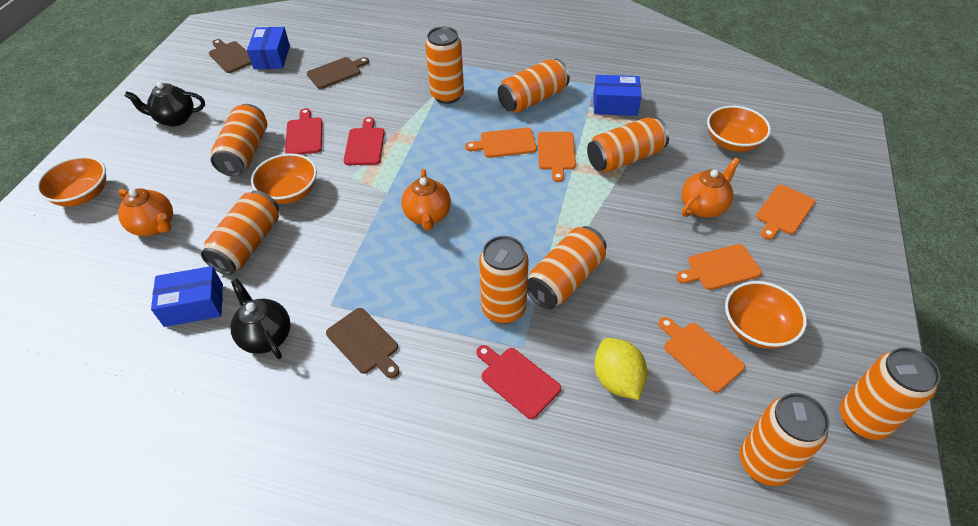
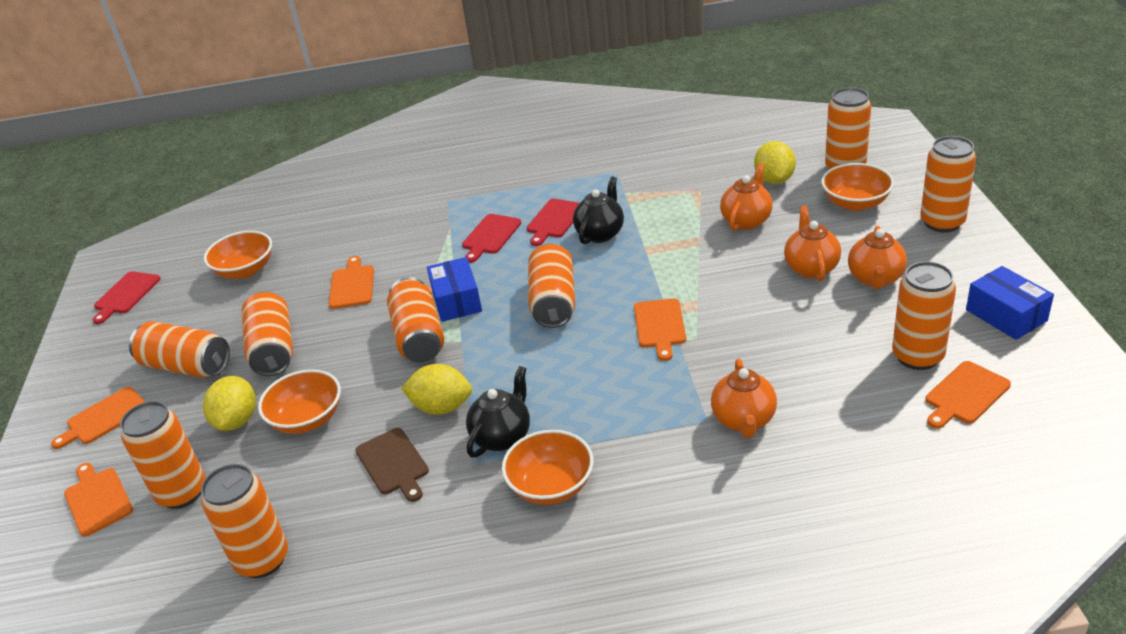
blue box: [151,266,223,327] [247,27,290,69] [593,75,642,116] = 3 -> [427,257,482,322] [966,266,1054,340] = 2
brown cutting board: [209,39,251,73] [307,57,369,89] [326,308,399,378] = 3 -> [355,428,429,502] = 1
orange teapot: [118,188,173,236] [401,169,451,230] [682,157,740,218] = 3 -> [711,358,777,438] [720,163,773,231] [784,205,841,281] [848,226,907,289] = 4
yellow lemon: [594,338,648,400] = 1 -> [203,376,256,431] [401,364,472,415] [754,141,796,184] = 3

